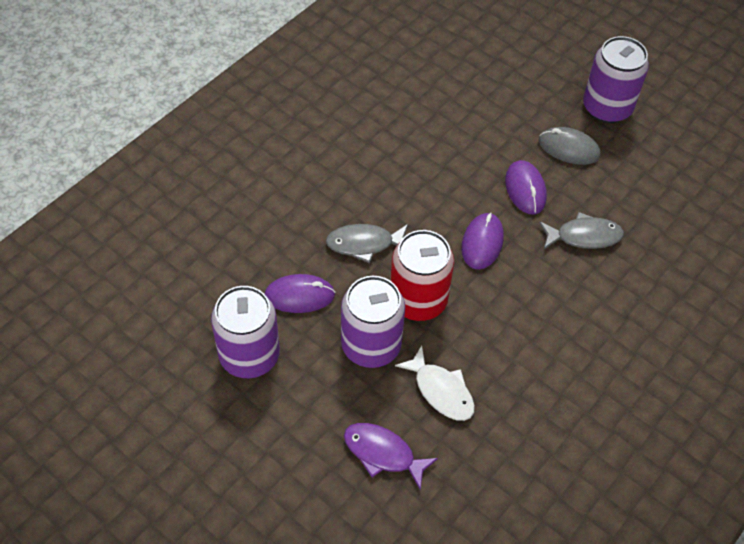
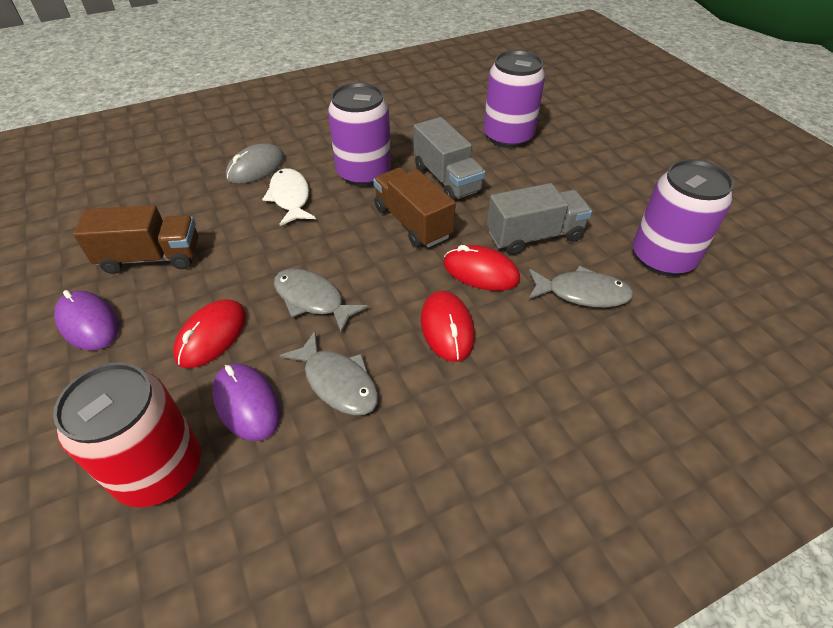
brown truck: none = 0 -> [73,205,198,274] [373,167,456,248] = 2
grey fish: [326,224,408,263] [539,212,624,249] = 2 -> [274,268,369,333] [280,331,378,415] [529,266,633,308] = 3
grey truck: none = 0 -> [414,117,485,201] [487,183,592,255] = 2
purple fish: [344,423,438,490] = 1 -> none = 0
purple mouse: [265,274,335,313] [462,213,504,270] [505,160,547,214] = 3 -> [54,290,119,351] [212,363,281,441] = 2
red mouse: none = 0 -> [173,299,246,368] [421,291,475,362] [443,245,520,291] = 3

